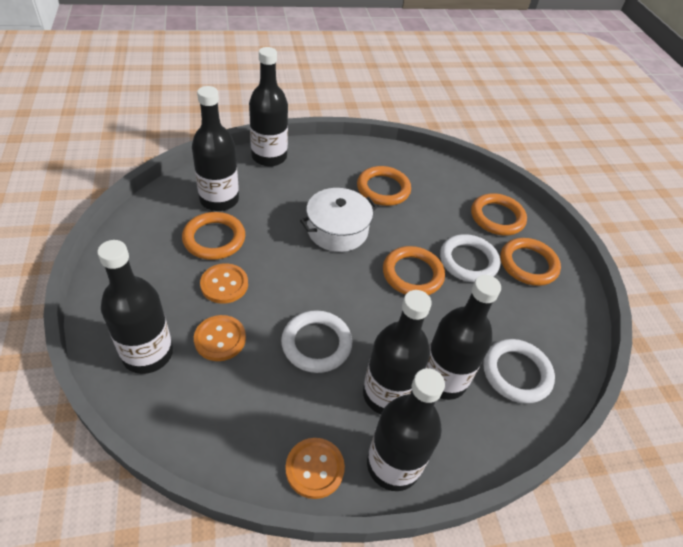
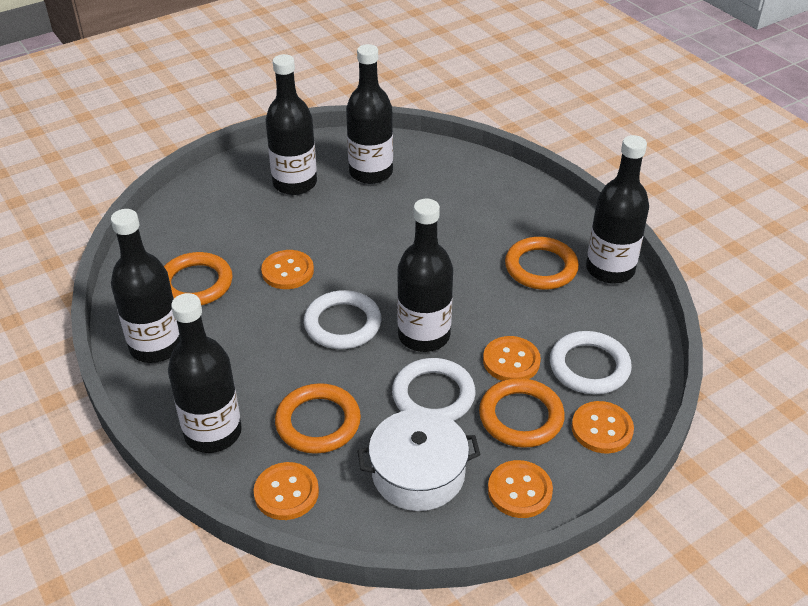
orange button: [194,315,246,361] [200,263,248,304] [286,438,345,499] = 3 -> [254,462,319,520] [261,250,314,289] [483,336,541,381] [488,460,553,518] [572,401,634,454] = 5
orange ring: [182,212,245,260] [357,166,411,206] [383,246,445,295] [471,193,527,235] [500,238,561,286] = 5 -> [164,252,233,306] [275,383,361,454] [479,378,565,448] [505,237,579,290] = 4

